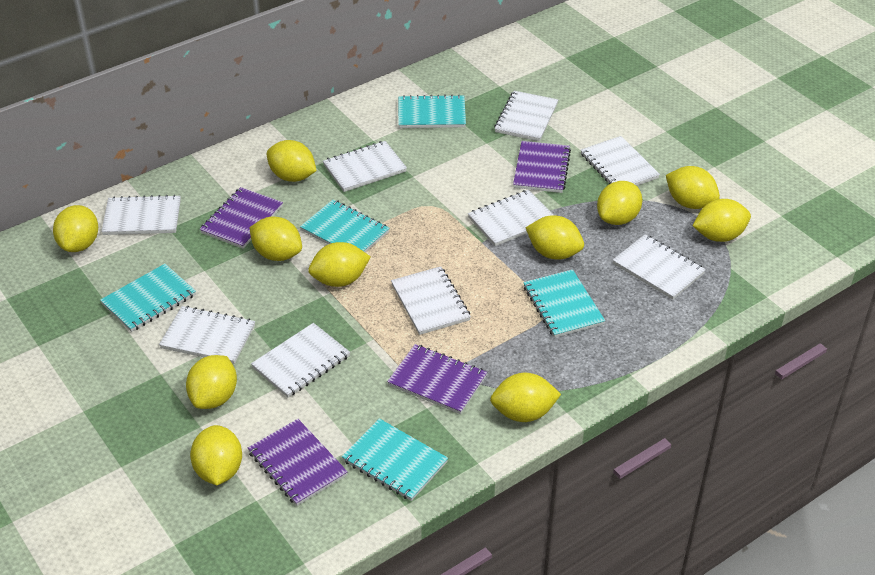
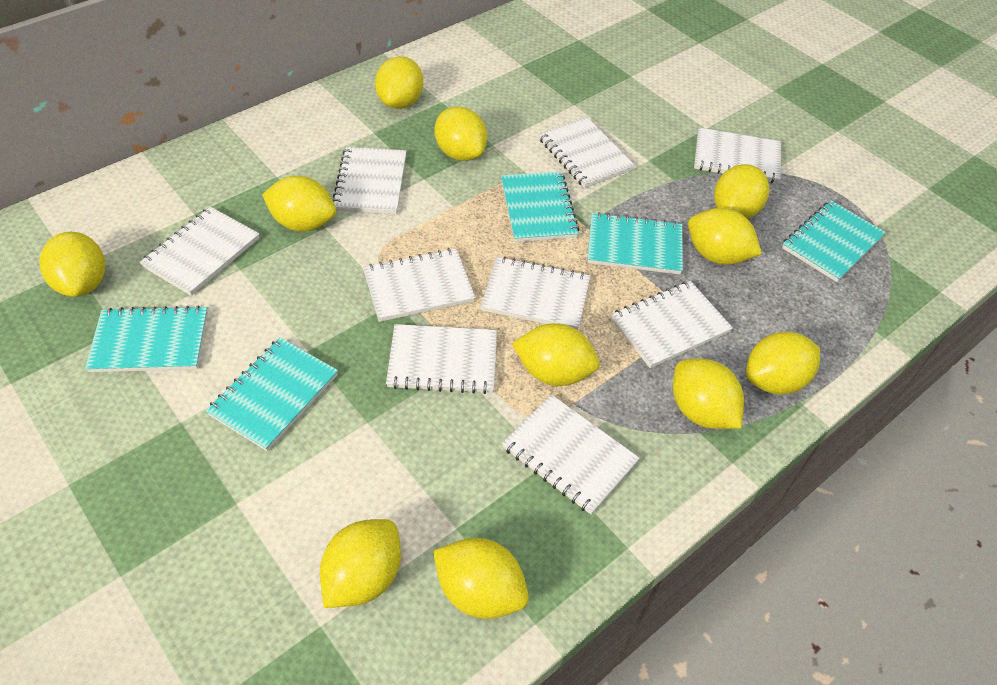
purple notebook: [200,187,283,249] [248,419,348,506] [387,344,487,414] [513,141,571,193] = 4 -> none = 0

